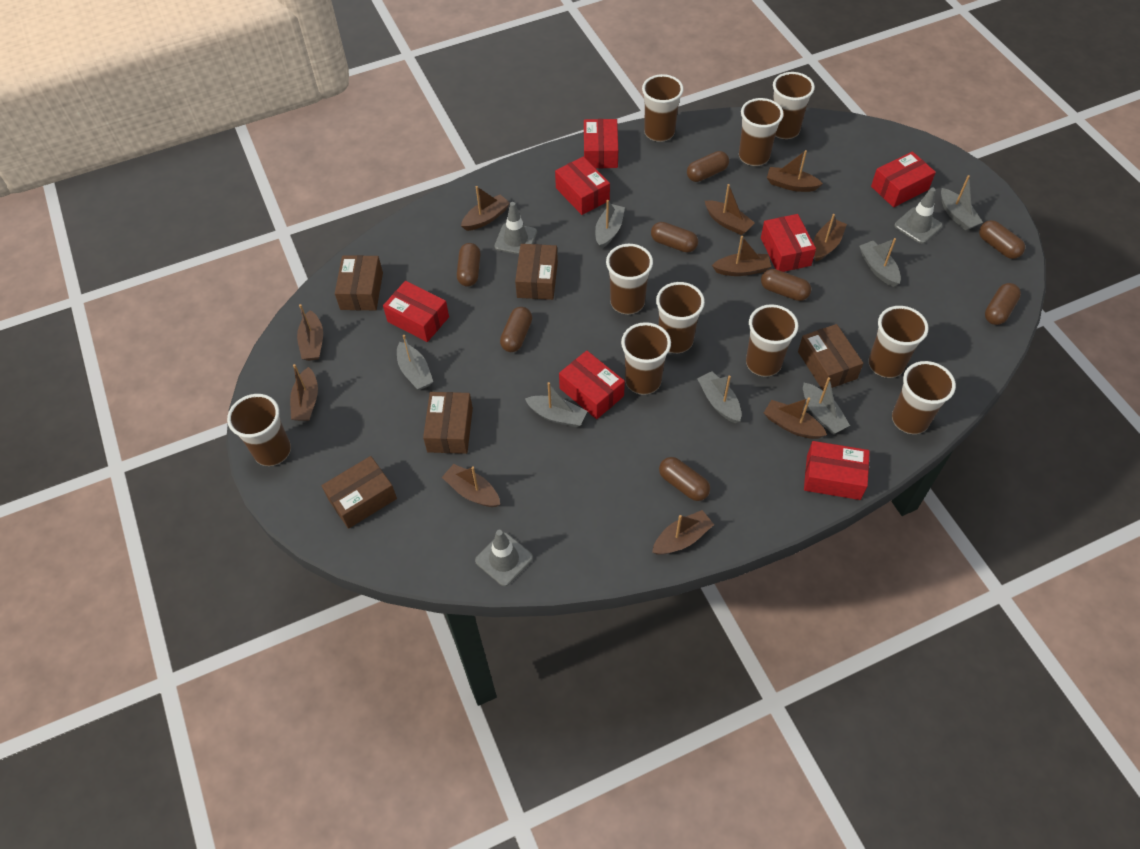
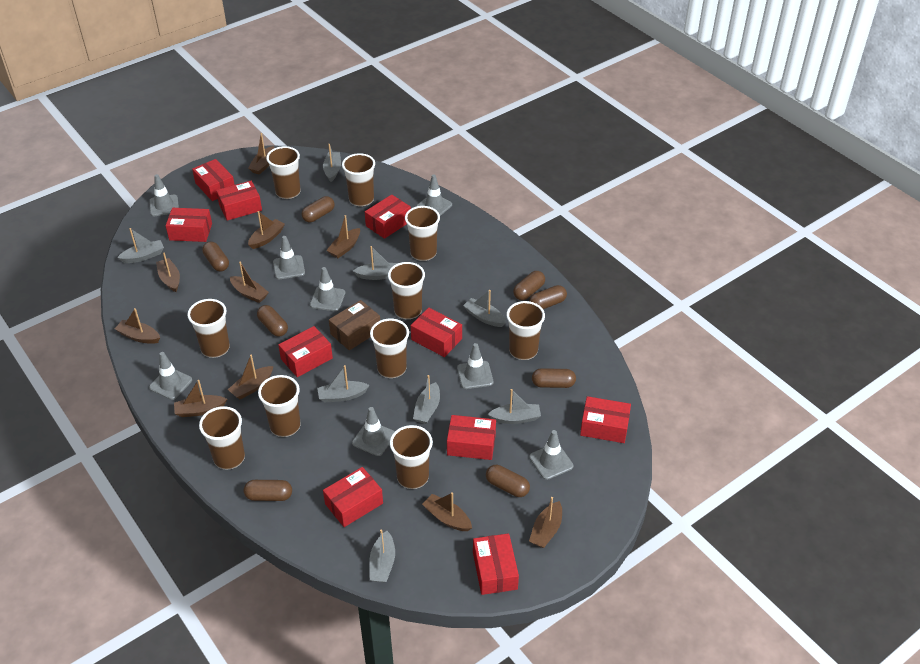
brown box: [322,456,397,529] [335,255,383,310] [423,392,473,454] [515,244,558,300] [798,324,863,390] = 5 -> [329,300,380,350] = 1
grey boat: [397,335,433,390] [525,382,587,427] [595,200,625,249] [697,371,742,423] [803,377,850,434] [859,238,901,287] [941,175,983,231] = 7 -> [117,228,164,263] [317,365,370,402] [323,144,341,182] [353,246,398,280] [369,529,395,582] [413,375,440,424] [463,290,506,327] [488,389,541,424] = 8
grey traffic cone: [475,530,533,586] [495,202,537,255] [894,188,943,244] = 3 -> [149,174,179,216] [149,352,192,400] [273,236,305,279] [310,267,345,311] [352,407,395,456] [416,174,452,216] [457,343,493,389] [529,430,573,480] = 8
red box: [383,281,449,342] [555,157,610,215] [559,351,625,419] [584,119,618,168] [761,214,816,272] [804,441,870,500] [871,151,936,207] = 7 -> [165,208,212,242] [192,159,235,201] [216,181,262,221] [278,326,333,377] [323,467,383,527] [365,194,411,239] [411,308,462,357] [447,415,496,460] [473,533,519,595] [580,396,631,443] = 10

